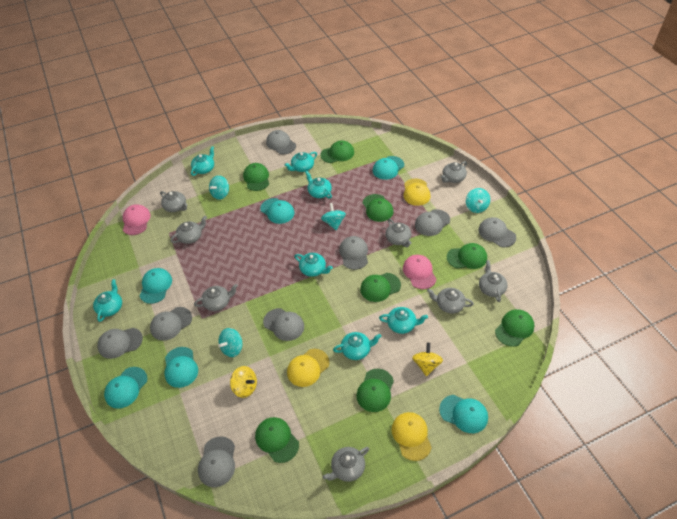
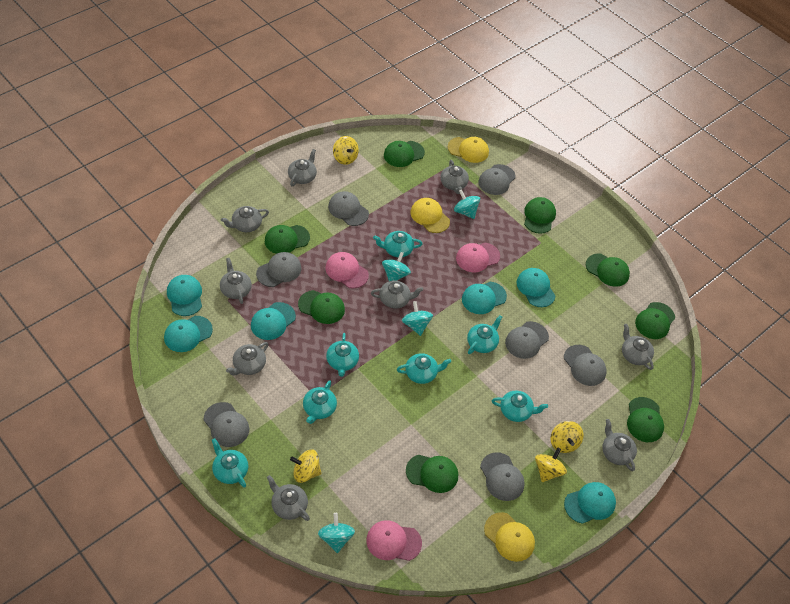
grey cap: [97,328,143,359] [150,307,192,341] [198,436,235,487] [263,308,304,341] [266,130,296,154] [339,236,368,270] [415,209,450,236] [478,217,516,247] = 8 -> [203,402,249,447] [256,252,301,287] [328,191,369,226] [478,164,516,195] [480,452,525,501] [505,321,549,359] [564,345,607,386] = 7
grey teapot: [160,191,187,212] [171,216,207,244] [194,284,238,311] [323,447,369,482] [385,219,412,247] [427,288,474,314] [441,161,467,183] [479,260,508,302] = 8 -> [220,258,252,304] [221,206,269,232] [226,342,269,375] [267,475,310,521] [288,149,317,186] [371,280,423,309] [440,160,469,194] [602,419,637,471] [622,324,654,370] = 9
pink cap: [123,204,151,235] [403,255,437,289] = 2 -> [325,252,369,288] [366,520,422,561] [456,243,500,272] = 3
yellow spinning top: [230,366,257,398] [412,343,443,377] = 2 -> [290,449,322,483] [333,136,359,165] [535,447,567,482] [550,421,584,453] = 4

